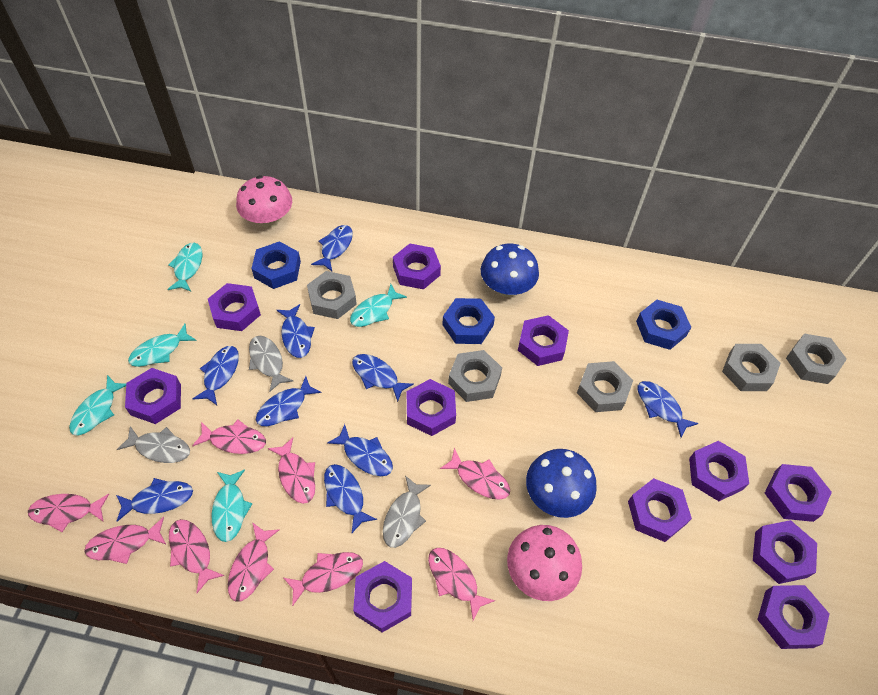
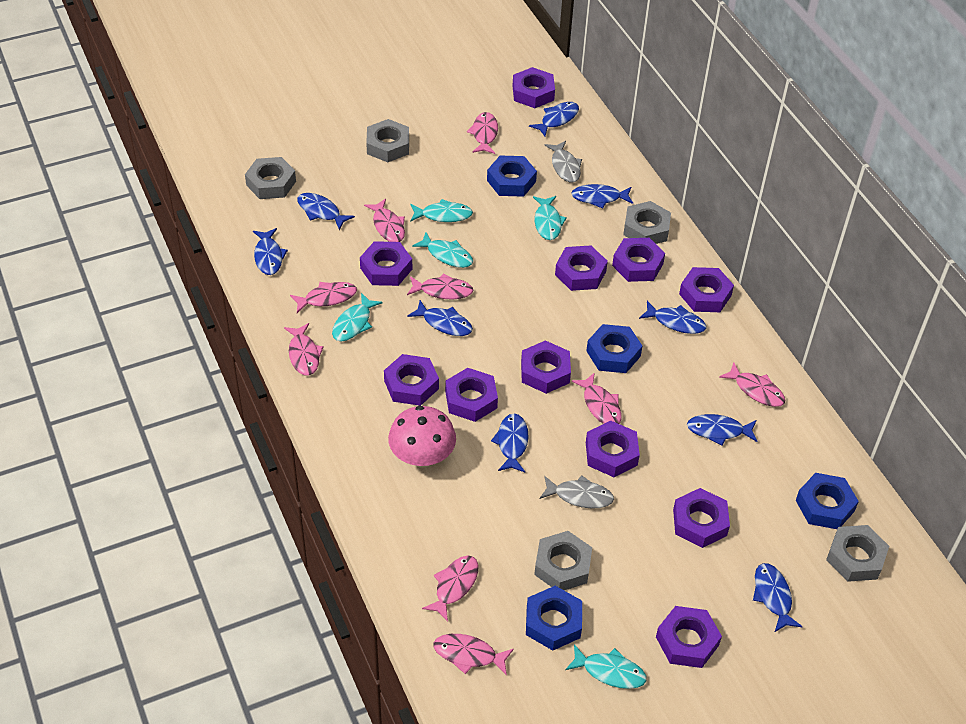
blue mushroom: [481,243,539,297] [526,449,597,518] = 2 -> none = 0
blue nut: [251,241,301,289] [442,298,495,344] [636,300,692,350] = 3 -> [487,155,537,197] [526,586,582,651] [586,324,642,373] [796,473,859,529] = 4
grey fish: [117,426,190,463] [249,336,293,392] [383,475,431,548] = 3 -> [540,475,614,509] [544,141,582,182] = 2
pink mushroom: [236,175,292,228] [507,525,582,601] = 2 -> [388,406,456,468] = 1

